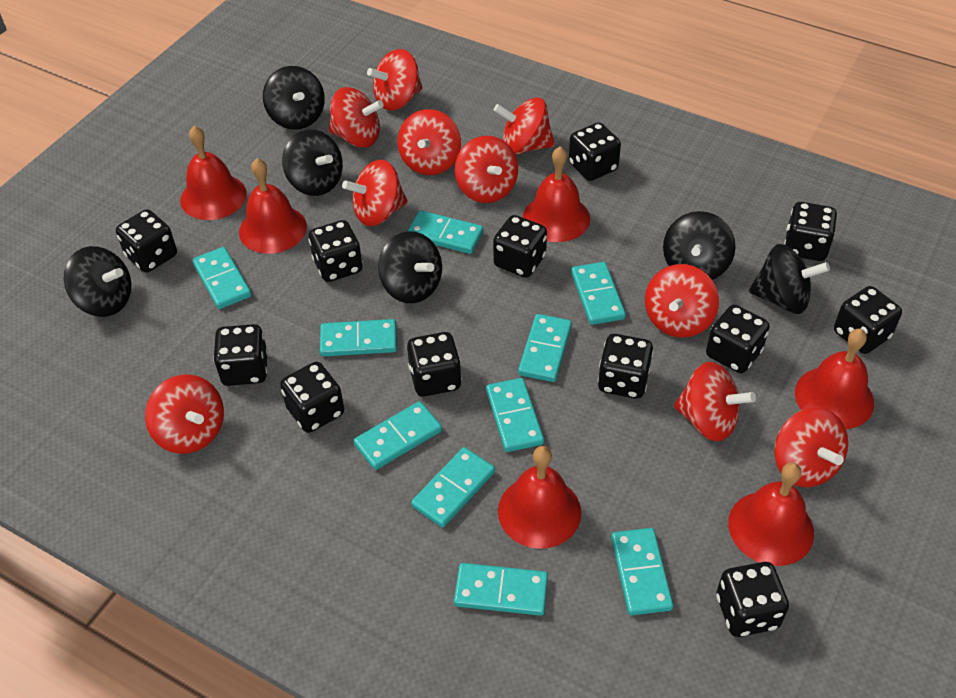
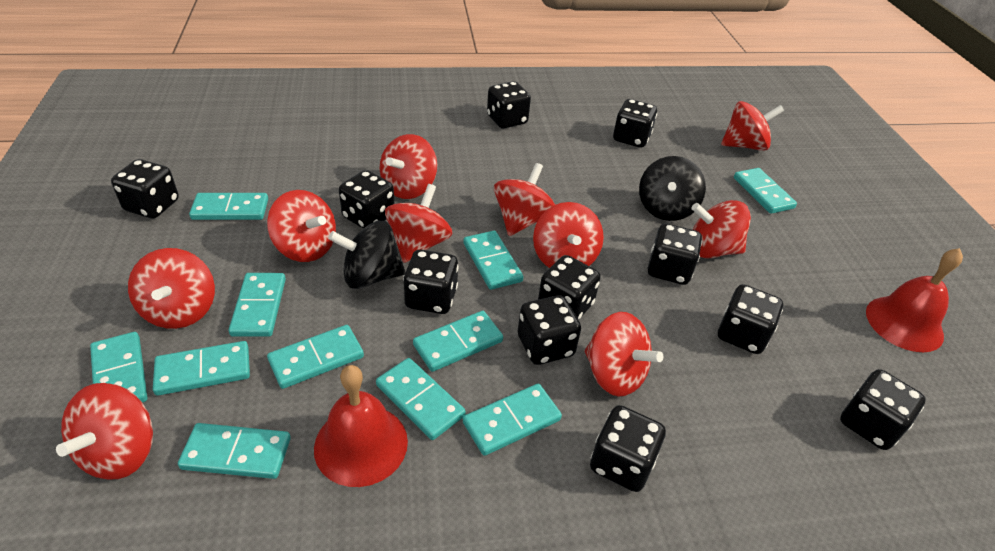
black dice: [116,209,177,273] [213,324,268,386] [280,362,344,433] [309,220,363,282] [407,332,462,397] [493,215,547,278] [569,123,621,181] [598,334,653,399] [706,305,770,373] [717,562,789,637] [784,202,837,261] [834,286,902,354] = 12 -> [111,159,179,218] [339,170,394,229] [403,250,459,314] [487,81,531,128] [518,295,581,365] [538,255,601,320] [590,405,666,492] [613,99,657,148] [648,223,702,285] [718,284,783,354] [840,369,926,450] = 11
black spinning top: [64,246,131,317] [263,66,325,130] [282,129,343,196] [378,231,442,303] [663,211,736,280] [749,244,830,314] = 6 -> [328,221,406,289] [639,156,706,221] = 2
red bell: [180,126,247,220] [239,158,307,254] [498,446,581,549] [523,146,590,242] [728,463,814,566] [795,329,874,429] = 6 -> [314,365,408,487] [866,248,963,352] = 2
turquoise domino: [192,247,252,309] [320,319,397,357] [354,401,442,470] [408,210,483,254] [411,447,495,528] [454,563,548,616] [486,378,544,452] [518,314,572,382] [571,262,626,325] [611,528,673,615] = 10 -> [90,332,147,403] [153,341,250,396] [178,423,291,479] [189,193,268,220] [229,273,286,337] [267,325,364,389] [376,358,466,440] [413,311,503,372] [463,231,523,290] [463,384,562,456] [734,168,797,214] = 11

